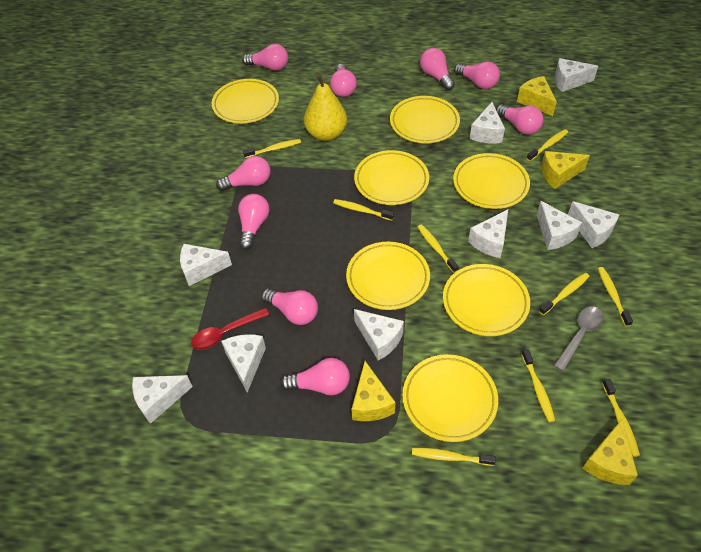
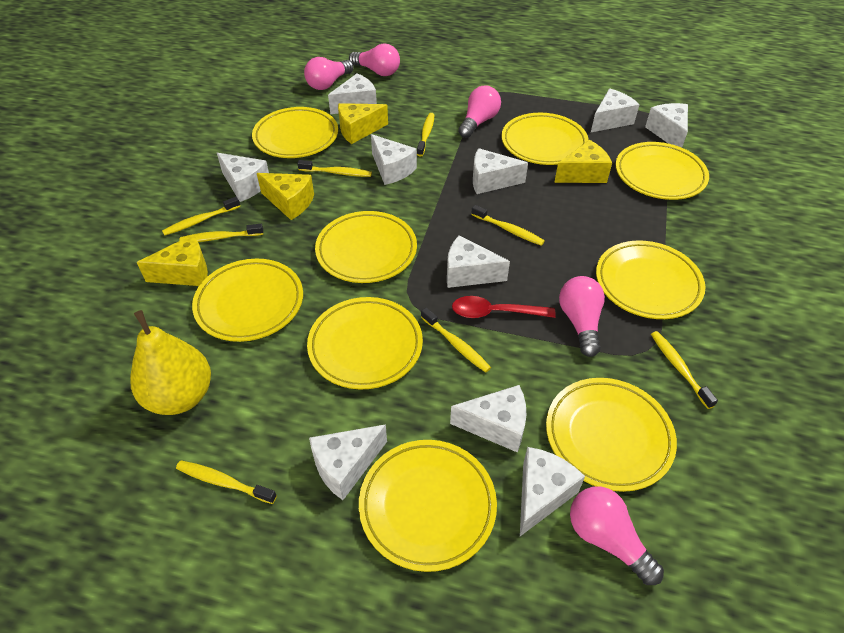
grey spoon: [554,306,604,372] = 1 -> none = 0
pink light bulb: [216,156,270,191] [238,194,270,250] [242,44,288,71] [261,288,318,325] [280,358,350,396] [330,64,357,97] [420,48,455,90] [454,61,500,89] [496,104,543,135] = 9 -> [304,57,354,90] [349,44,400,76] [458,85,501,138] [559,276,605,357] [570,486,664,585] = 5
white cheese: [132,375,193,424] [180,244,232,286] [221,334,266,393] [354,309,404,361] [468,209,508,258] [470,102,505,144] [537,201,582,250] [555,58,598,92] [568,201,619,248] = 9 -> [217,153,269,202] [309,424,387,500] [328,73,377,114] [371,134,417,185] [447,235,510,288] [450,385,526,453] [473,148,528,194] [520,447,585,536] [591,89,640,132] [645,103,688,147] = 10
yellow plate: [212,79,279,124] [346,242,430,310] [354,150,429,205] [390,96,460,144] [402,354,498,442] [443,264,530,336] [453,153,530,209] = 7 -> [192,259,303,342] [252,107,338,158] [307,297,423,390] [315,211,417,283] [359,440,497,572] [502,113,589,165] [546,378,677,492] [596,241,706,319] [616,142,709,200] = 9
yellow toothbrush: [243,139,301,158] [333,199,394,221] [412,448,496,466] [418,224,459,273] [522,349,555,422] [527,129,568,161] [539,273,590,315] [598,267,633,327] [602,379,640,457] = 9 -> [162,197,240,235] [176,460,277,504] [180,224,263,242] [297,160,372,177] [417,113,435,156] [421,308,491,373] [471,205,545,246] [651,331,718,409] = 8

